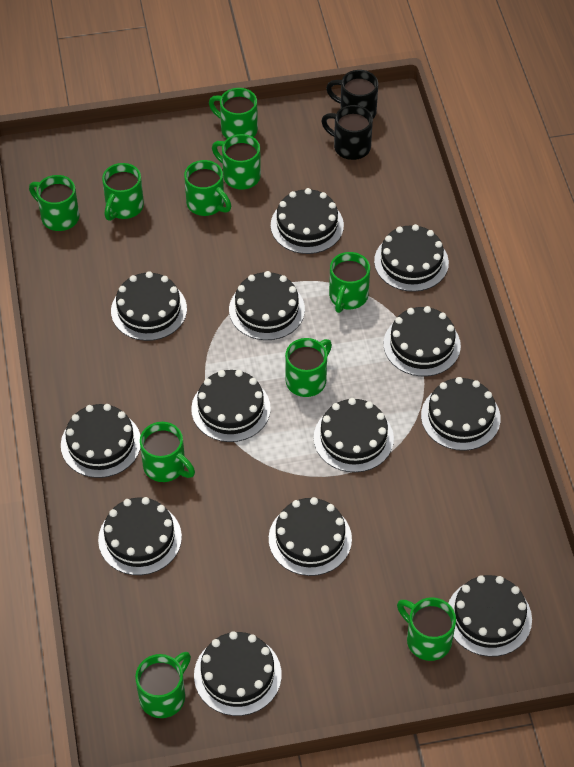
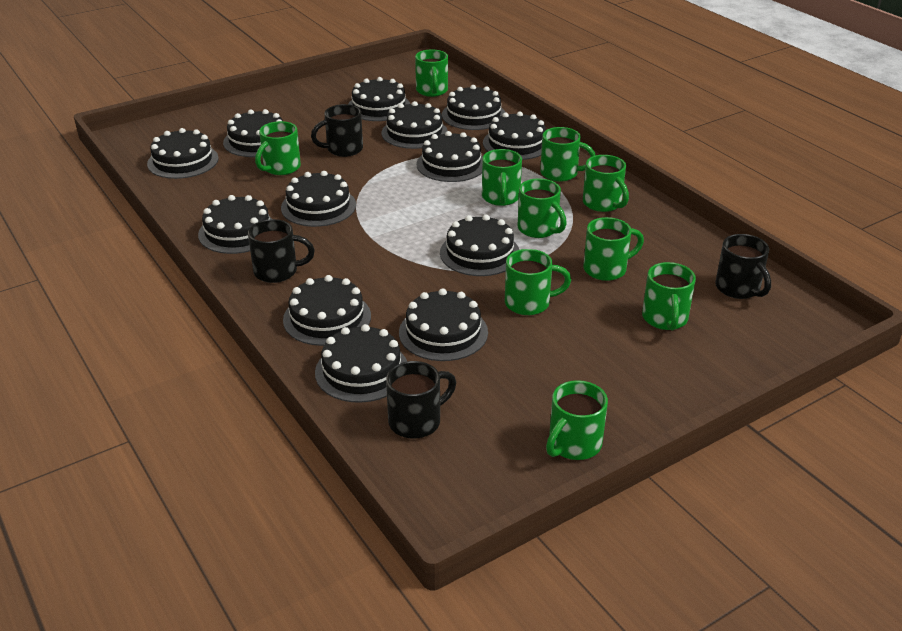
black mug: [321,105,373,160] [326,70,378,118] = 2 -> [248,219,315,283] [311,104,363,157] [386,361,456,439] [715,234,771,299] = 4

